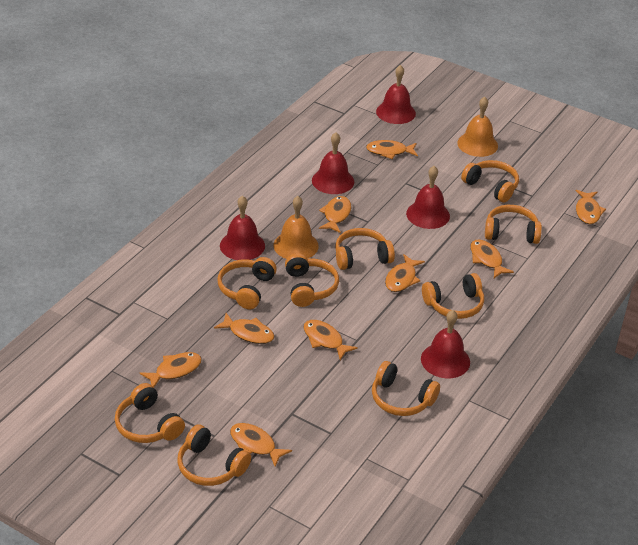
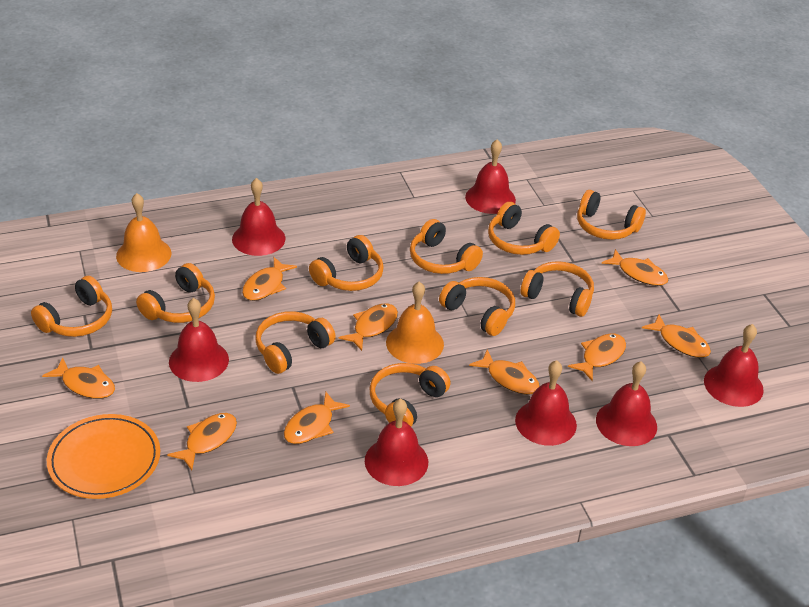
orange headphones: [115,383,185,443] [177,424,251,486] [218,257,277,309] [285,253,339,307] [335,228,395,270] [372,361,440,416] [422,273,484,319] [461,160,519,203] [485,205,542,244] = 9 -> [31,276,112,337] [136,263,215,323] [256,311,336,374] [309,235,384,291] [370,363,450,426] [410,219,483,274] [439,277,515,336] [488,202,560,255] [521,261,594,317] [577,190,646,240] = 10
orange plate: none = 0 -> [47,414,160,499] = 1
red bell: [220,196,265,260] [312,132,354,194] [376,65,416,124] [406,166,450,229] [421,310,470,378] = 5 -> [169,298,229,382] [232,178,285,256] [365,398,428,486] [465,139,516,214] [515,360,577,446] [596,361,657,446] [704,324,764,407] = 7

